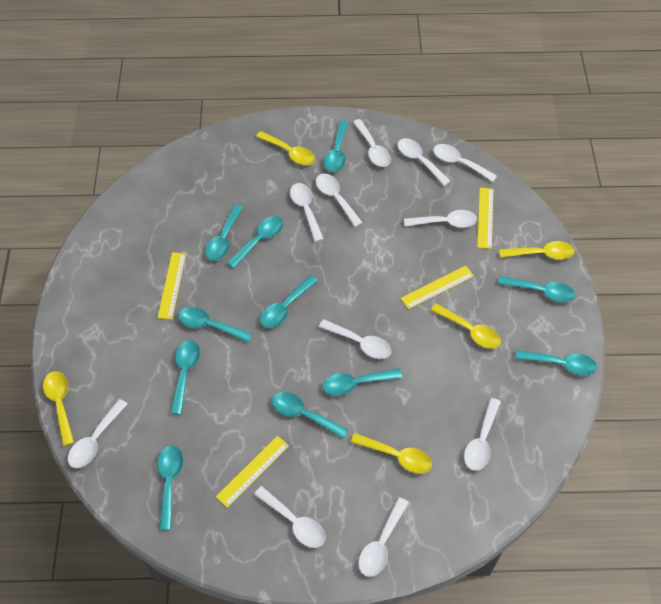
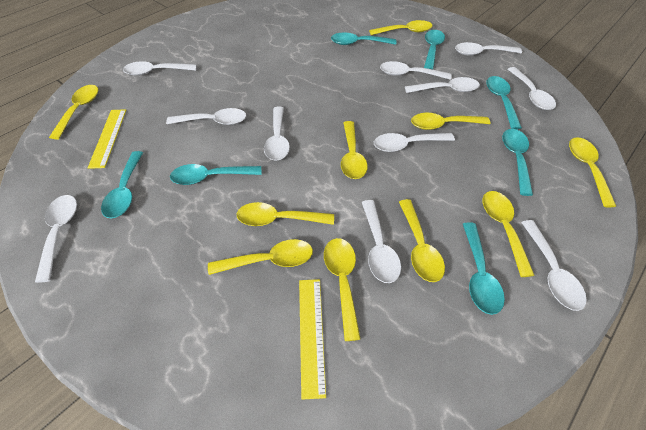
turquoise spoon: [157,445,183,530] [171,340,200,415] [178,307,253,343] [205,205,243,261] [227,216,284,268] [260,275,318,328] [272,392,348,439] [323,369,402,396] [324,121,348,172] [498,276,575,302] [516,350,597,376] = 11 -> [101,151,143,218] [170,164,262,185] [331,32,396,45] [424,30,445,69] [463,222,505,315] [486,76,522,129] [502,129,533,196] = 7
yellow ruler: [158,252,186,319] [216,436,289,508] [401,266,474,309] [477,188,493,249] = 4 -> [88,109,126,169] [299,279,326,400] = 2
yellow spoon: [43,371,74,446] [256,131,315,165] [351,433,432,474] [431,303,501,349] [499,241,575,260] = 5 -> [49,85,98,140] [208,239,313,275] [237,202,334,226] [324,238,361,341] [341,121,368,179] [369,20,432,35] [399,199,445,282] [411,113,490,130] [483,191,535,277] [569,137,616,207] = 10

